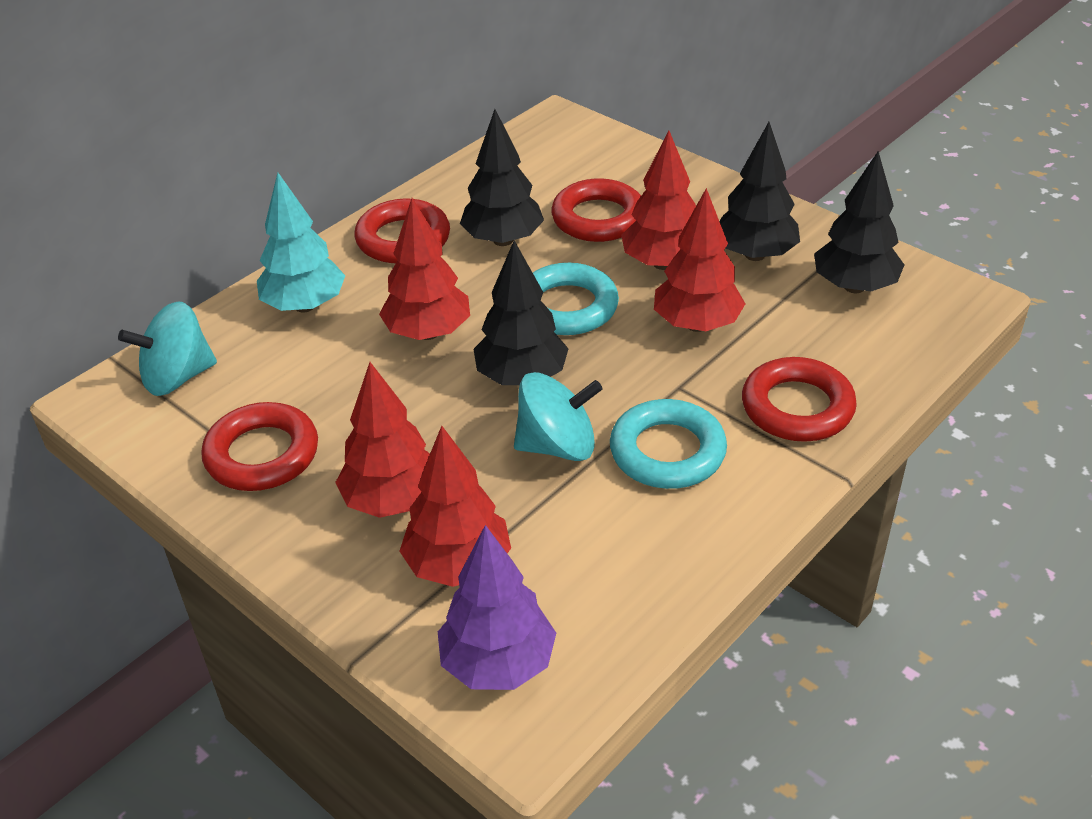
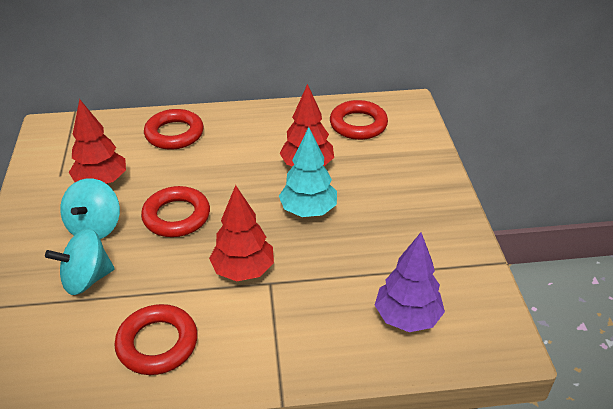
black tree: [460,109,544,246] [473,240,568,385] [719,122,800,261] [814,151,904,293] = 4 -> none = 0
red tree: [335,362,430,518] [379,198,470,340] [400,426,511,587] [621,130,696,270] [654,188,745,332] = 5 -> [69,99,126,184] [209,185,274,281] [279,84,334,167] = 3
turquoise ring: [533,263,619,335] [610,399,727,489] = 2 -> none = 0

